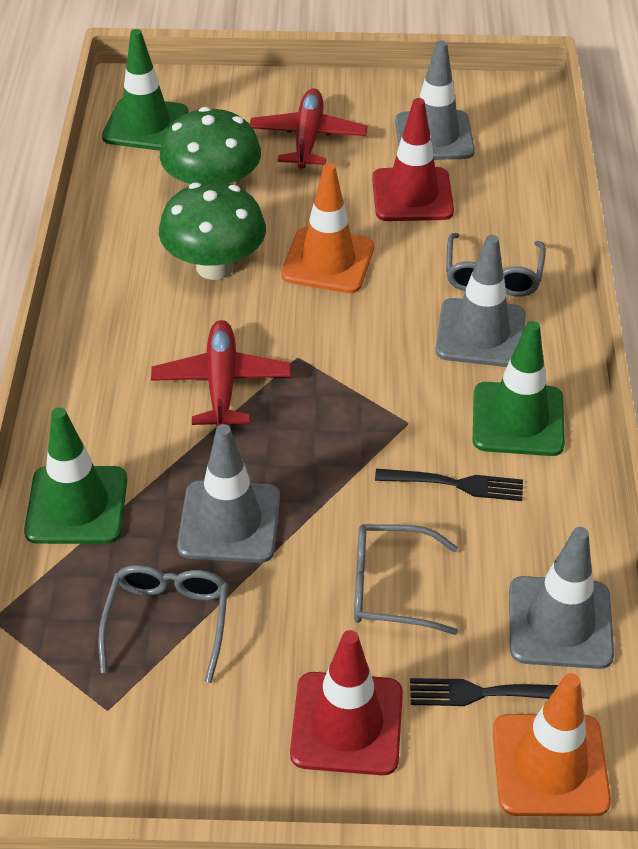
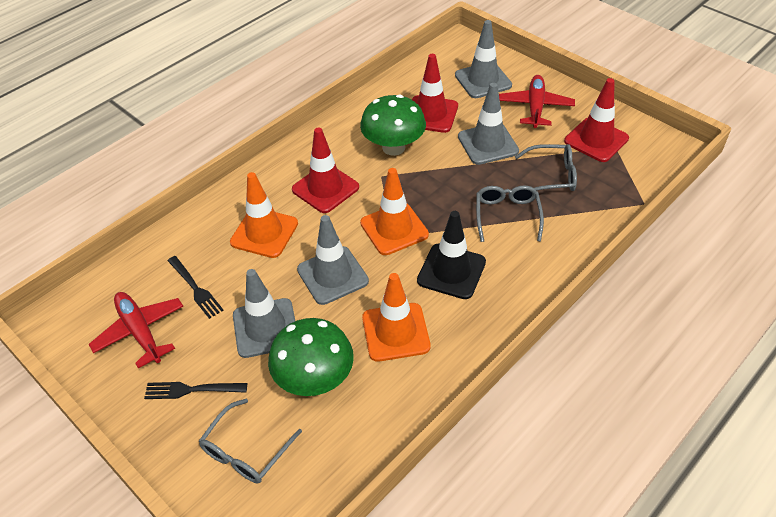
black traffic cone: none = 0 -> [417,211,486,299] = 1
green traffic cone: [24,407,127,544] [102,29,188,151] [473,321,565,456] = 3 -> none = 0
orange traffic cone: [281,163,374,293] [493,673,611,816] = 2 -> [230,172,298,258] [360,168,429,255] [362,273,431,362] = 3
red traffic cone: [290,630,403,775] [372,98,454,221] = 2 -> [292,128,359,213] [412,54,458,133] [564,78,629,162] = 3

